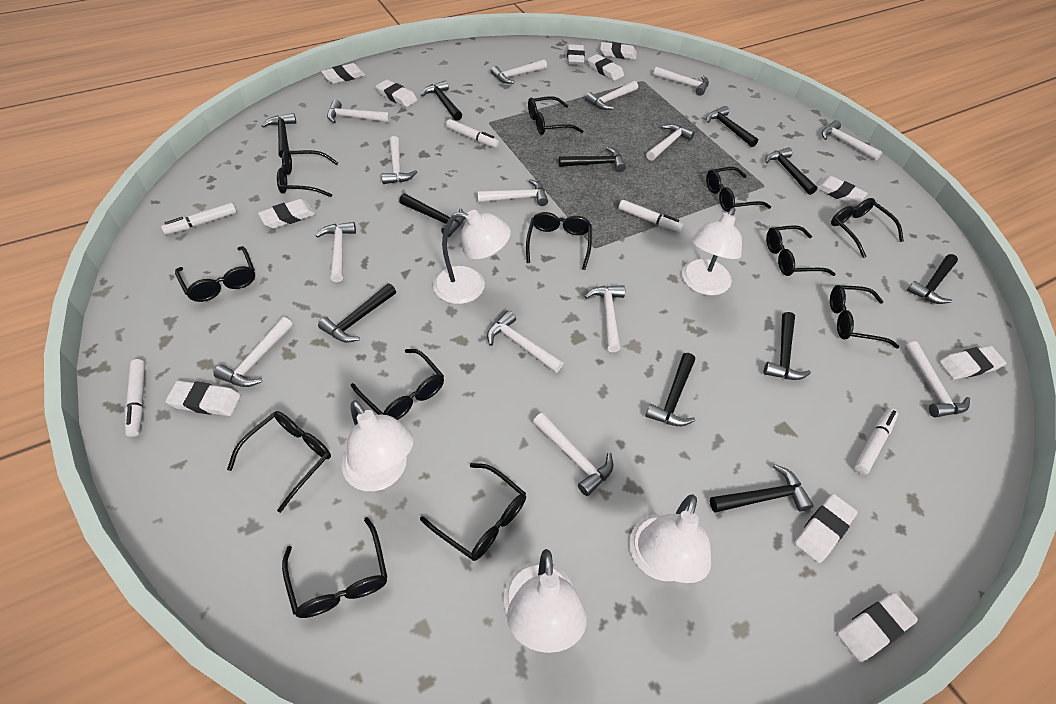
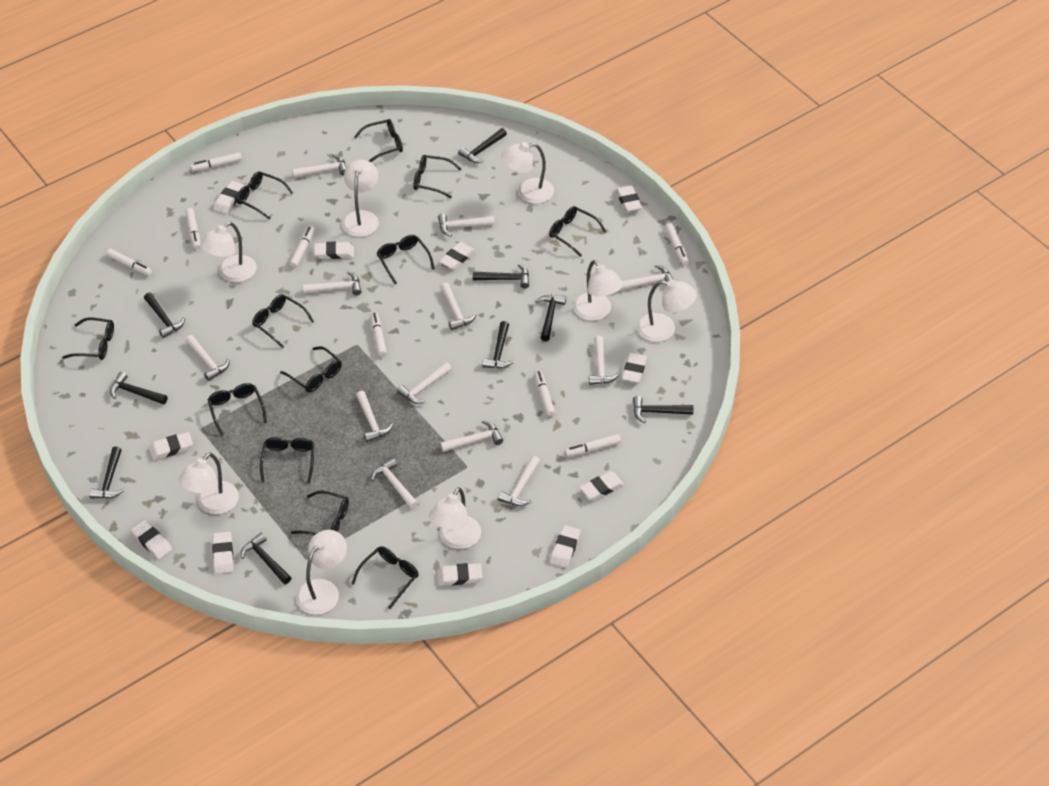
black hammer: [261,113,297,158] [318,283,396,343] [399,193,465,237] [421,81,462,121] [559,147,626,172] [645,353,695,426] [706,106,758,147] [710,464,814,513] [764,312,811,380] [765,147,818,195] [907,254,958,304] = 11 -> [89,447,123,499] [110,372,168,404] [144,293,185,338] [241,532,291,584] [458,128,507,163] [473,264,529,289] [482,321,514,369] [535,295,566,341] [633,396,693,423] = 9
white hammer: [214,317,293,387] [315,222,356,282] [327,100,390,123] [381,136,417,184] [477,179,548,206] [487,311,563,373] [491,59,547,84] [533,413,613,496] [584,285,625,352] [585,81,638,110] [646,124,695,161] [653,67,709,96] [822,120,882,161] [904,341,970,418] = 14 -> [186,335,230,381] [292,154,347,178] [303,271,361,295] [356,391,393,442] [371,458,418,509] [397,362,452,404] [438,213,494,237] [440,420,503,452] [441,283,477,330] [498,456,540,506] [589,336,619,385] [618,265,674,291] = 12
white lamp: [342,400,414,491] [433,210,511,304] [504,549,587,653] [629,494,711,583] [682,208,742,296] = 5 -> [178,452,239,514] [200,222,257,282] [296,530,347,615] [342,160,379,237] [429,487,481,549] [501,142,554,204] [573,260,623,321] [637,280,697,342] = 8
white marker: [125,359,145,437] [161,203,237,235] [446,119,499,148] [619,200,683,232] [854,408,898,474] = 5 -> [106,249,152,276] [186,208,200,249] [191,152,242,171] [290,226,315,268] [371,312,387,357] [534,370,555,417] [565,434,621,457] [665,223,688,265] = 8

